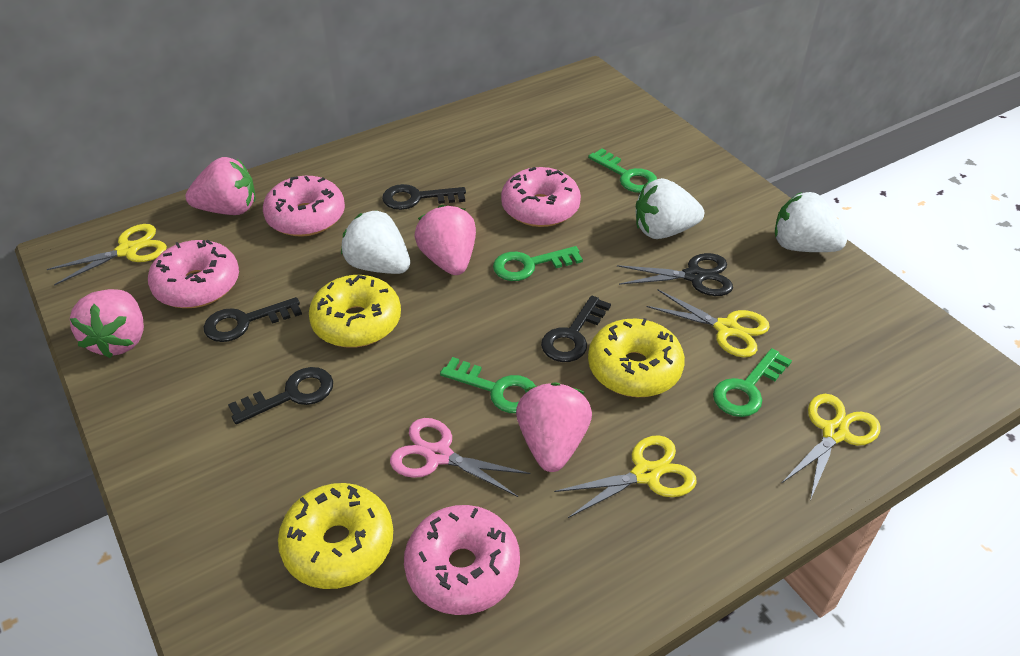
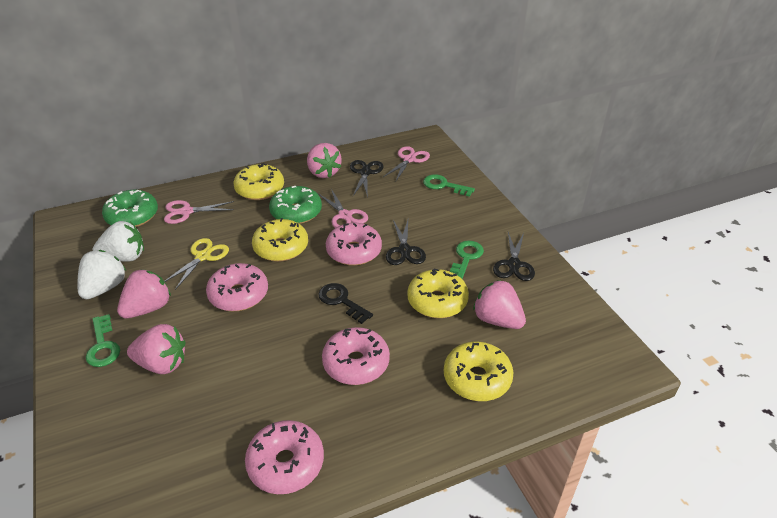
black key: [204,297,302,342] [228,367,333,424] [382,184,466,210] [541,296,611,362] = 4 -> [318,283,373,324] = 1
black scissors: [617,253,733,296] = 1 -> [350,160,384,198] [386,220,426,265] [493,232,535,281] = 3
green donut: none = 0 -> [102,190,158,227] [269,186,322,224] = 2
green key: [440,357,535,413] [493,246,583,281] [588,149,657,193] [713,348,792,417] = 4 -> [86,314,120,367] [423,174,475,197] [450,241,484,279] = 3
pink scissors: [390,418,530,497] = 1 -> [164,200,234,224] [319,189,368,228] [383,146,430,181] = 3
white strawberry: [341,210,410,274] [636,178,704,239] [775,192,847,252] = 3 -> [78,250,126,299] [93,221,144,262] = 2
yellow donut: [278,483,393,589] [309,275,401,348] [588,318,685,397] = 3 -> [233,163,284,200] [252,218,308,262] [407,269,469,318] [444,342,513,401] = 4
yellow scissors: [47,224,167,286] [554,435,697,518] [647,290,770,357] [781,394,881,500] = 4 -> [164,238,229,290] = 1

